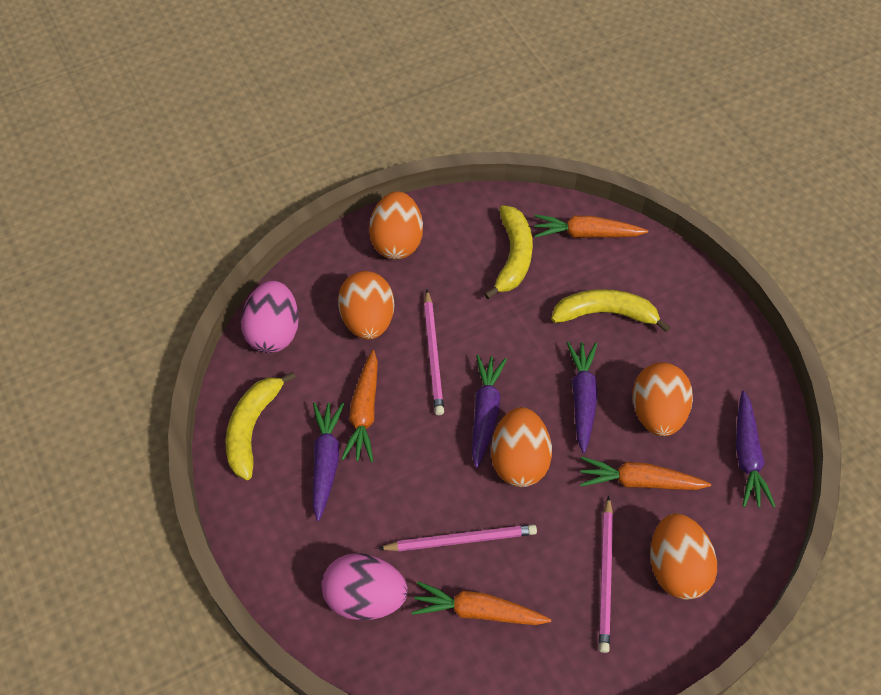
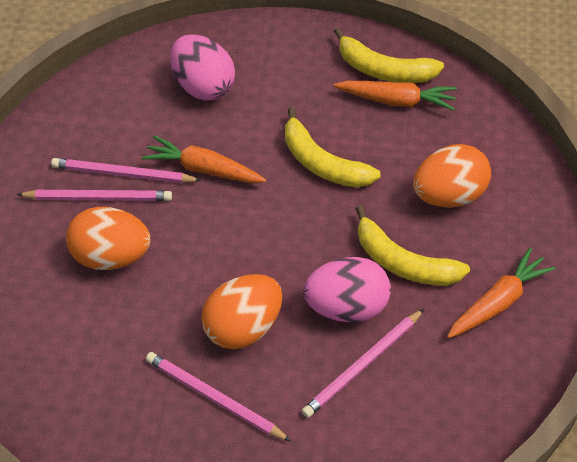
orange carrot: [341,350,378,462] [412,581,551,625] [534,214,648,238] [580,457,711,490] = 4 -> [142,135,266,183] [334,81,457,111] [447,248,556,338] = 3
orange egg: [338,271,395,340] [369,192,423,259] [491,407,552,487] [633,362,693,436] [650,513,717,600] = 5 -> [66,207,151,270] [201,274,283,349] [413,144,491,208] = 3
pink pencil: [378,524,537,552] [424,290,444,415] [599,496,613,653] = 3 -> [17,190,172,201] [51,158,202,183] [146,352,291,441] [302,309,424,418] = 4
purple carrot: [313,402,344,521] [472,355,507,468] [567,342,598,453] [736,391,776,508] = 4 -> none = 0

